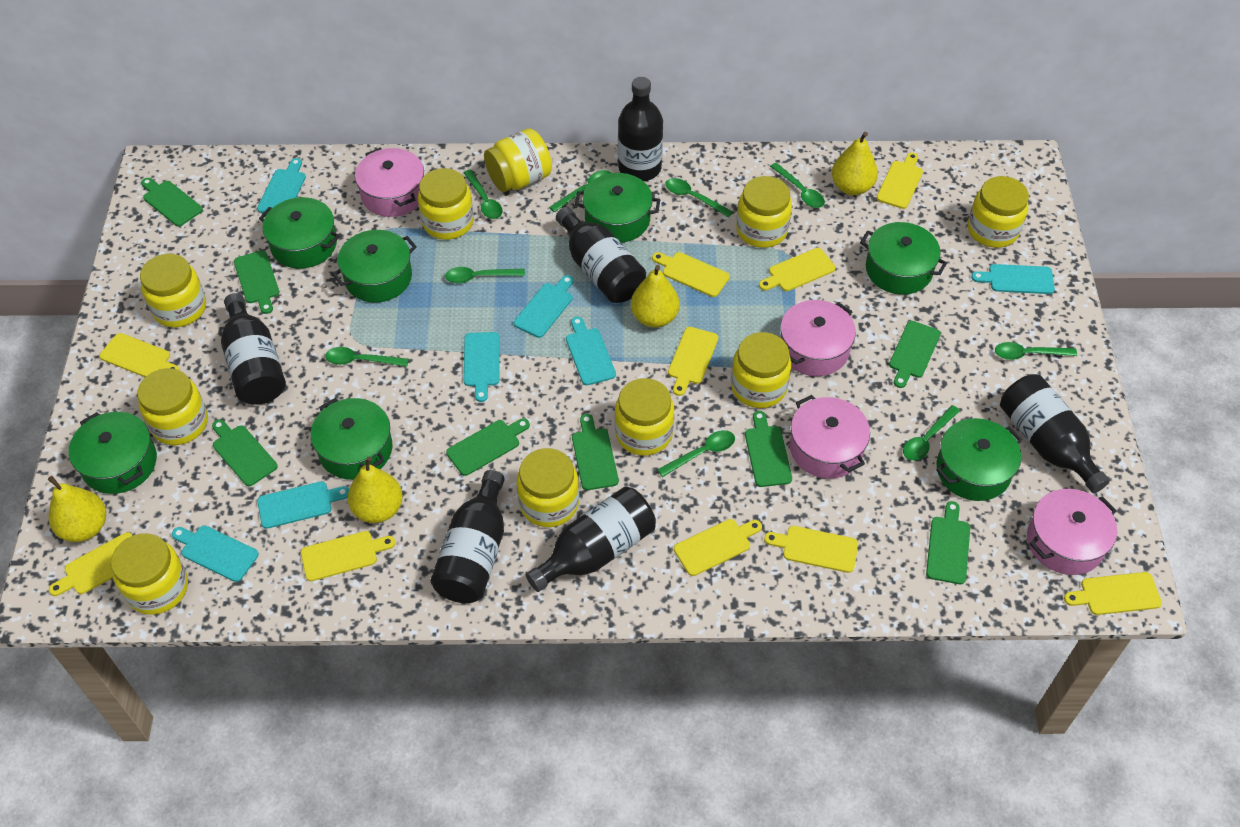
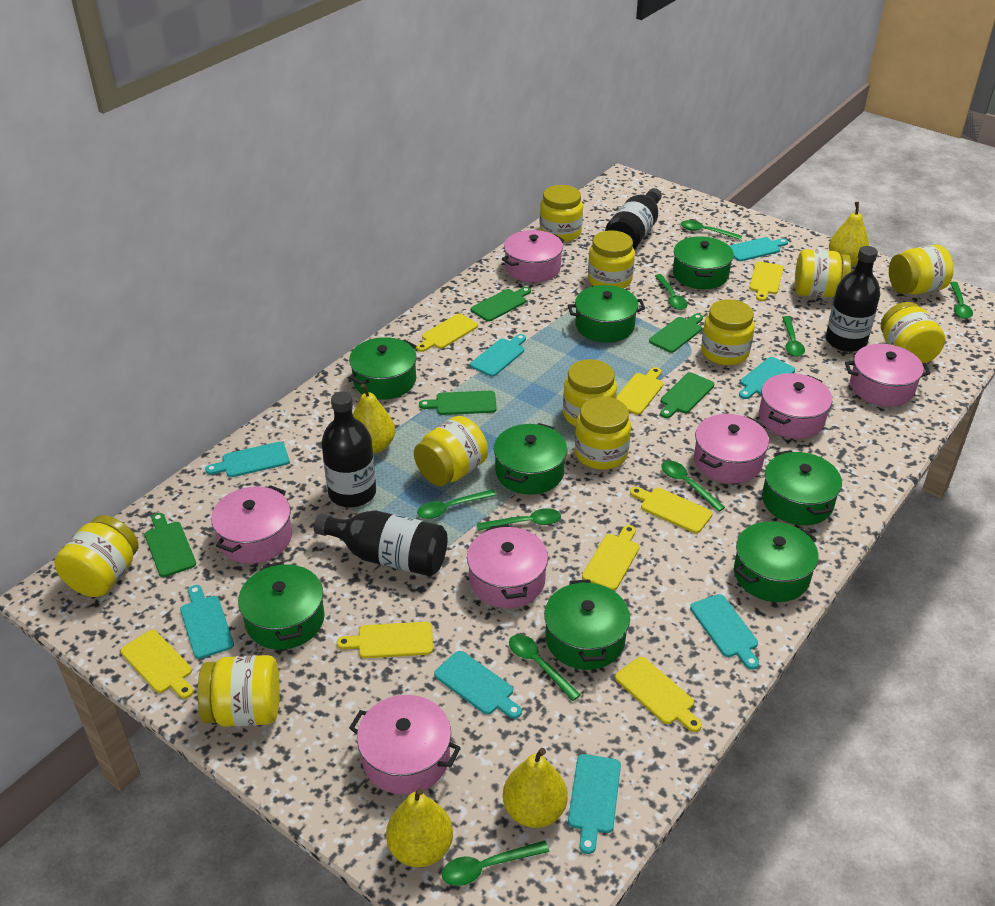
black bottle: [221,293,286,405] [430,470,505,603] [526,487,656,592] [556,207,646,303] [618,77,663,181] [1000,374,1110,493] = 6 -> [314,510,448,576] [321,391,376,507] [605,188,662,249] [826,246,880,352] = 4
green cutting board: [141,178,203,226] [212,420,278,486] [234,250,279,314] [446,418,530,476] [572,414,619,490] [745,411,792,487] [889,321,941,388] [926,501,970,584] = 8 -> [145,513,196,577] [419,391,497,415] [471,287,531,321] [649,314,703,353] [660,372,714,418] = 5
green pot: [69,412,157,494] [259,197,340,269] [311,398,393,480] [332,230,417,303] [575,173,660,243] [860,222,947,295] [936,418,1022,501] = 7 -> [238,562,325,650] [349,337,417,400] [494,423,567,495] [544,579,630,670] [568,285,645,343] [673,236,734,289] [734,521,819,602] [762,450,842,525] = 8
pink pot: [355,148,424,217] [780,300,856,376] [790,395,870,479] [1027,489,1117,575] = 4 -> [211,485,292,564] [349,695,461,795] [467,524,548,608] [502,230,564,283] [694,414,769,483] [759,373,832,439] [845,344,931,407] = 7
turquoise cutting board: [172,525,259,582] [257,158,306,213] [257,481,349,529] [464,332,500,402] [514,275,573,338] [566,317,616,385] [971,264,1055,294] = 7 -> [180,585,234,659] [205,442,289,477] [434,651,522,719] [470,334,526,377] [568,754,621,854] [690,594,759,670] [729,237,788,261] [739,357,795,399] = 8
yellow cutting board: [49,532,133,596] [99,333,180,377] [301,531,395,581] [652,252,730,297] [668,327,718,396] [674,519,762,576] [759,248,836,291] [764,526,858,573] [876,152,923,209] [1064,572,1162,615] = 10 -> [121,630,193,699] [337,622,433,658] [416,314,478,352] [582,525,640,591] [615,657,702,732] [616,367,663,415] [630,487,713,533] [749,262,783,301] = 8
yellow jar: [111,533,188,615] [138,368,208,445] [140,254,206,327] [418,168,474,240] [484,129,552,192] [517,448,579,527] [615,378,674,456] [731,332,791,408] [736,176,792,248] [968,176,1029,248] = 10 -> [54,515,139,597] [198,655,280,727] [414,416,488,486] [540,185,583,242] [563,359,617,427] [575,397,631,470] [588,230,635,289] [701,299,755,365] [795,249,851,297] [881,302,945,363] [889,245,954,295] = 11

